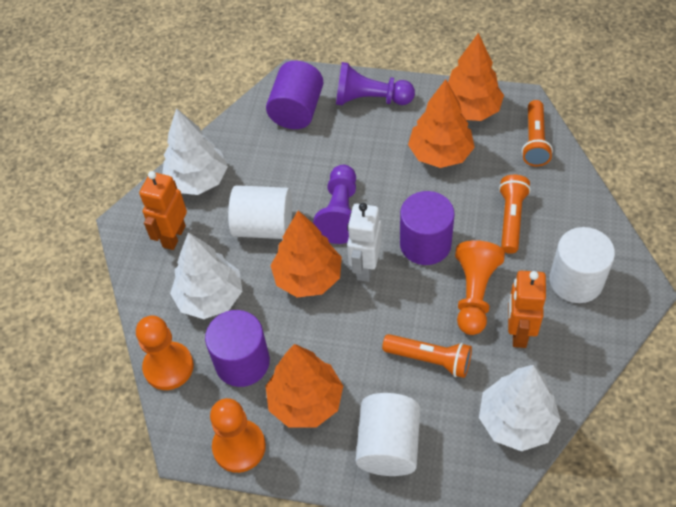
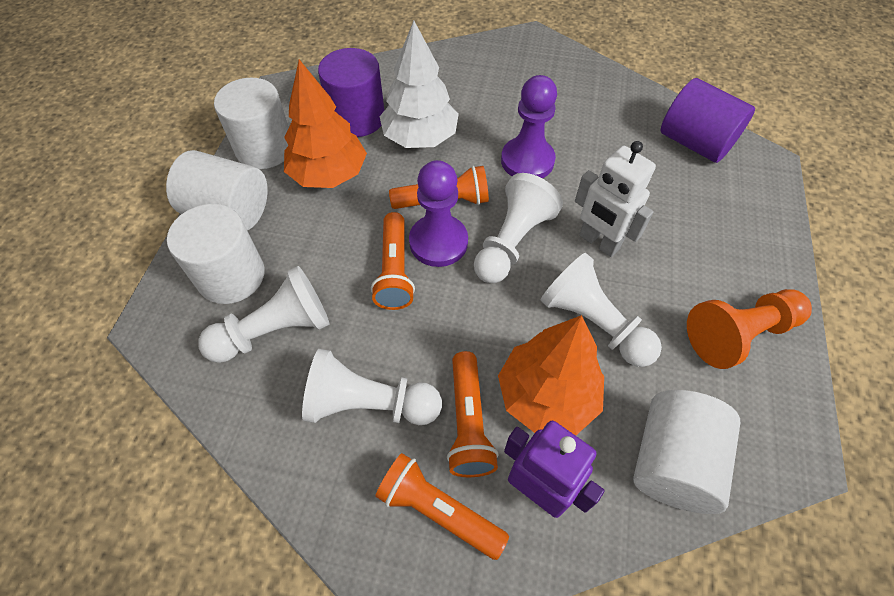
orange flashlight: [382,334,472,378] [499,175,531,254] [522,100,553,166] = 3 -> [371,212,415,310] [375,453,509,560] [389,166,489,209] [447,351,499,477] = 4
orange pawn: [136,316,194,390] [210,398,266,473] [455,240,505,335] = 3 -> [687,289,812,369] = 1
orange robot: [139,171,187,250] [508,271,546,348] = 2 -> none = 0
orange tree: [266,344,343,428] [270,210,342,297] [408,79,475,168] [448,33,504,121] = 4 -> [284,59,367,188] [498,315,604,435] = 2
purple cylinder: [205,310,270,387] [266,61,323,129] [400,191,455,265] = 3 -> [318,48,384,137] [660,78,755,163] = 2
purple robot: none = 0 -> [504,421,605,518] = 1
white cylinder: [228,185,292,239] [356,393,420,476] [550,227,615,303] = 3 -> [166,150,268,230] [167,204,265,304] [214,78,289,169] [633,390,740,514] = 4
white pawn: none = 0 -> [199,266,329,363] [302,349,442,425] [474,173,563,283] [541,253,662,367] = 4
white tree: [162,108,228,195] [170,232,242,319] [479,365,560,451] = 3 -> [379,21,459,148] = 1

